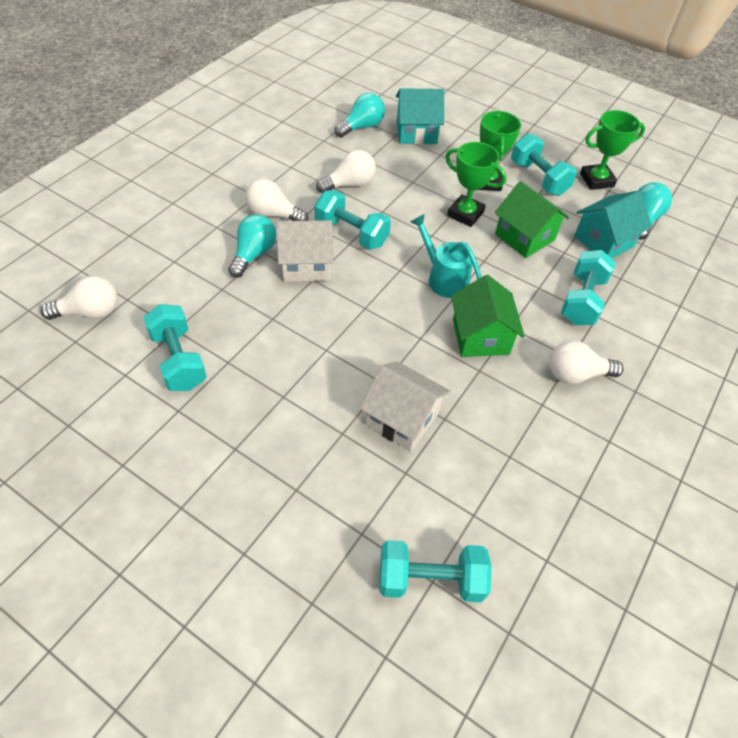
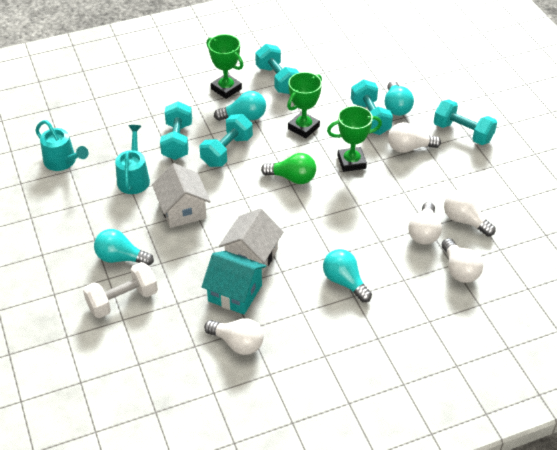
green house: [451,275,525,357] [495,181,569,258] = 2 -> none = 0
green light bulb: none = 0 -> [261,153,316,184] = 1
turquoise house: [396,88,444,144] [574,190,652,258] = 2 -> [202,251,266,315] = 1
turquoise light bulb: [228,214,276,278] [335,93,385,138] [638,182,672,240] = 3 -> [94,229,154,266] [214,91,266,121] [323,249,372,302] [385,81,414,116] = 4
turquoise watering can: [410,214,482,298] = 1 -> [35,120,89,171] [115,125,150,194] = 2
white dumbbell: none = 0 -> [83,262,158,318] = 1
white light bulb: [41,276,118,320] [245,179,308,221] [316,150,376,193] [549,340,624,384] = 4 -> [204,318,264,355] [388,122,441,153] [409,202,442,245] [442,238,483,283] [444,190,495,236] = 5

